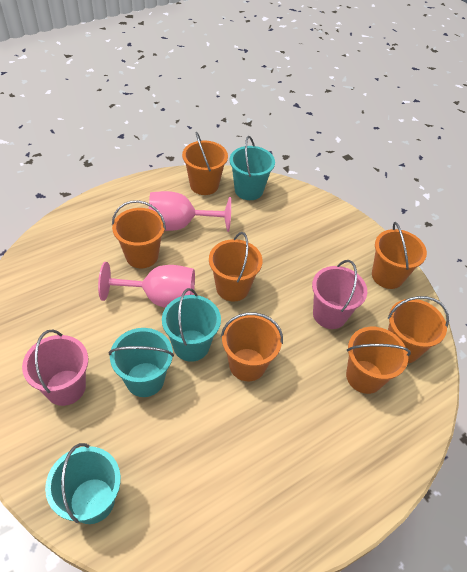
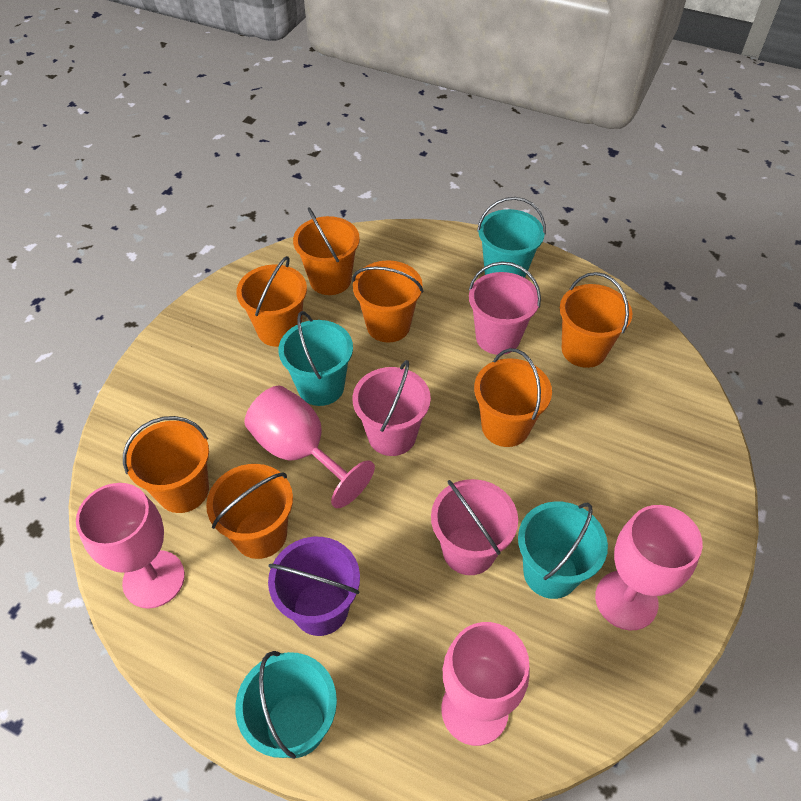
pink bucket: [22,329,88,406] [312,260,367,329] = 2 -> [353,360,431,456] [431,479,518,575] [469,261,541,355] = 3
pink goblet: [98,262,195,308] [149,191,231,232] = 2 -> [76,483,185,609] [245,386,375,508] [441,622,530,746] [595,505,703,630] = 4
purple bucket: none = 0 -> [268,537,360,636] = 1

